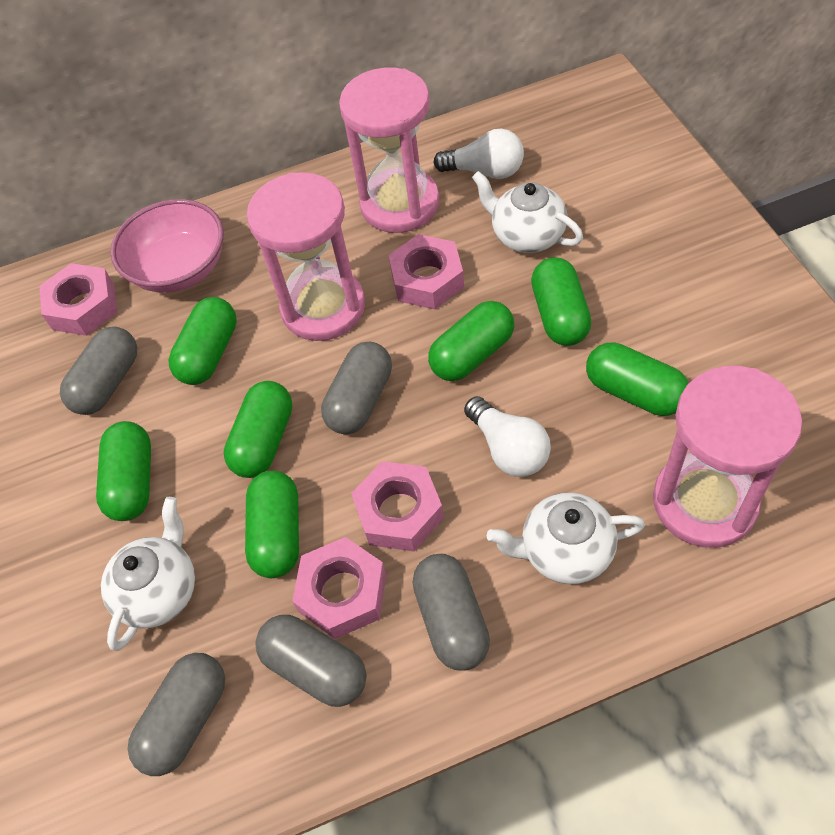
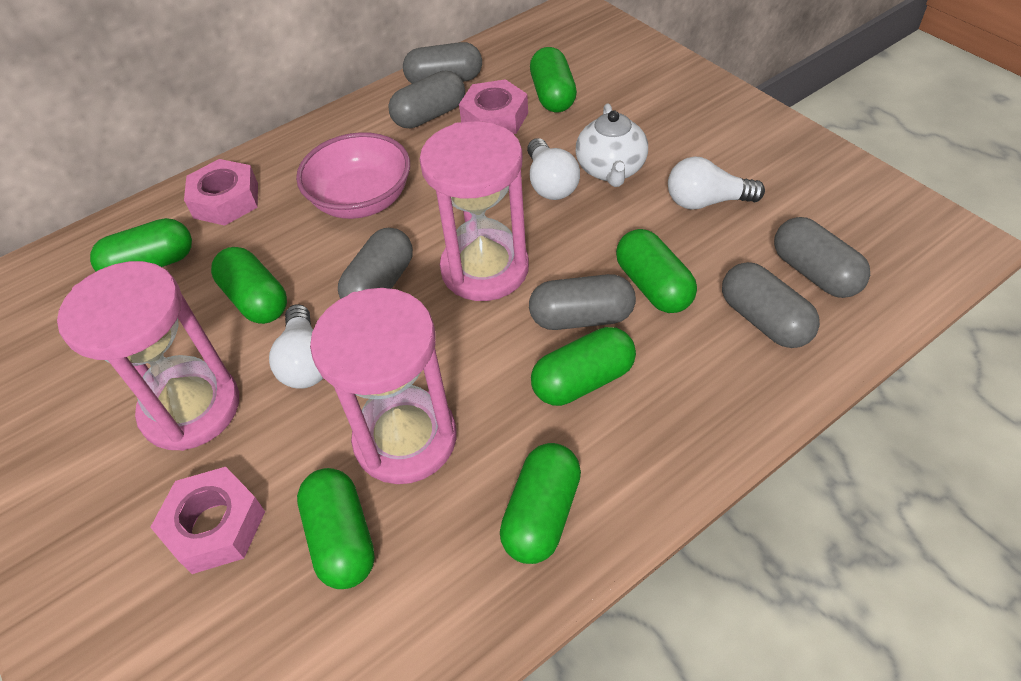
grey capsule: [60,327,137,415] [128,653,225,776] [255,615,367,707] [321,342,392,434] [413,554,490,671] = 5 -> [338,228,413,299] [388,71,465,128] [403,42,482,84] [529,274,636,330] [722,262,820,348] [774,217,870,298] = 6
pink nut: [40,263,117,336] [292,537,386,639] [351,461,444,551] [388,234,464,309] = 4 -> [150,467,265,574] [184,159,258,226] [459,79,528,134] = 3
white light bulb: [434,129,524,179] [464,396,551,477] = 2 -> [269,304,323,389] [527,138,580,200] [668,156,765,210] = 3
white teapot: [101,497,195,651] [472,171,583,253] [487,492,645,584] = 3 -> [576,103,648,187] = 1

